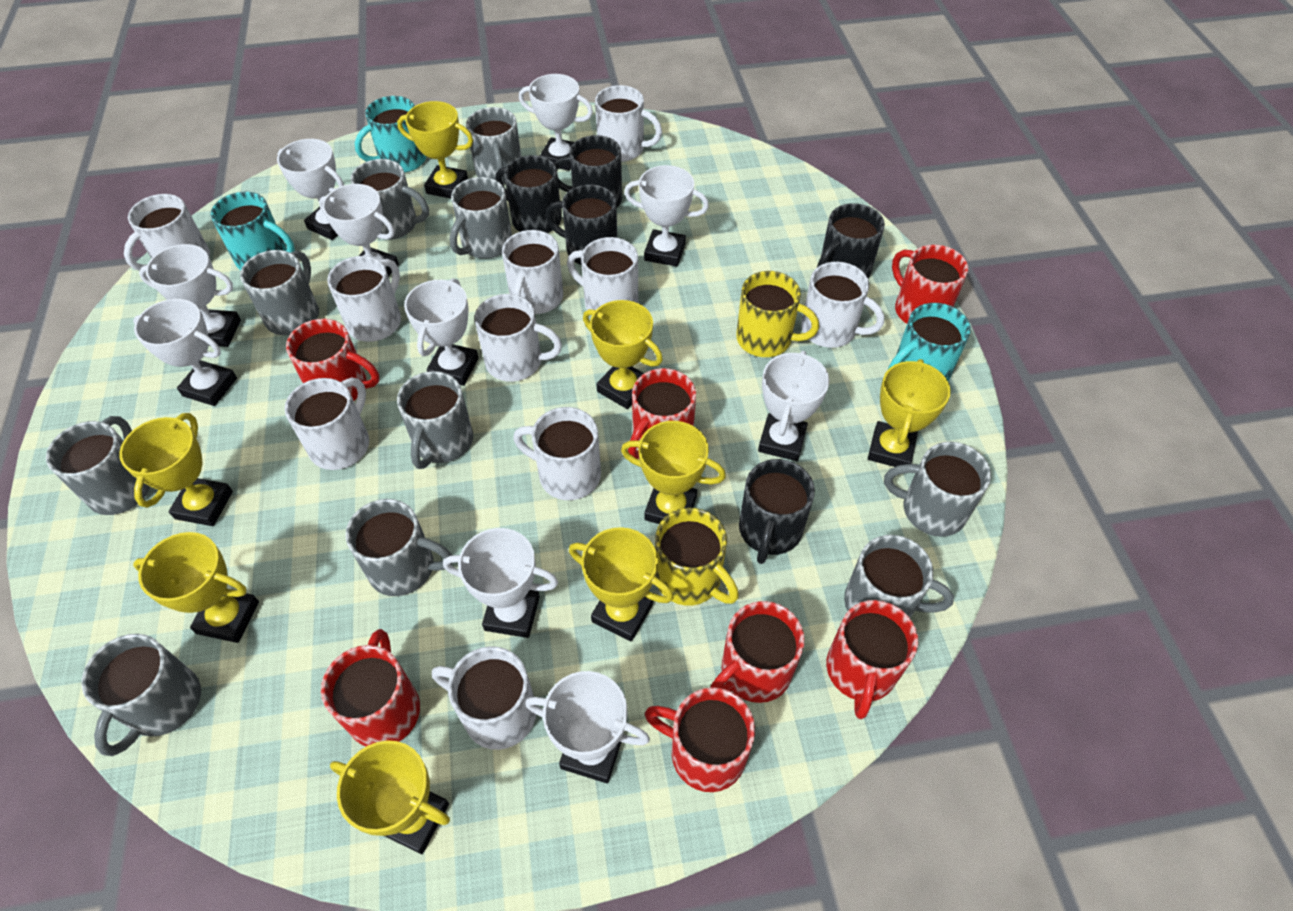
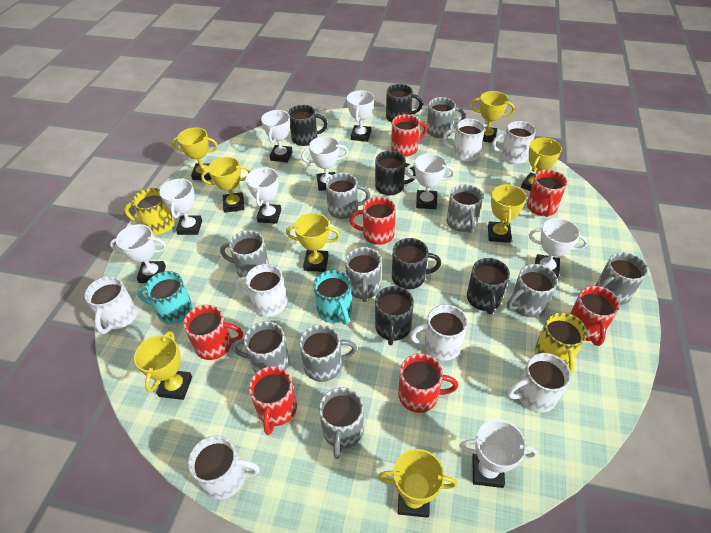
black mug: [495,155,562,233] [546,185,617,265] [554,135,622,207] [739,459,815,564] [817,203,885,278] = 5 -> [288,105,328,146] [375,151,416,195] [375,286,414,345] [386,84,423,122] [392,238,441,289] [467,258,510,314] = 6
turquoise mug: [210,192,295,270] [355,96,426,173] [888,303,971,381] = 3 -> [137,271,193,324] [314,270,352,325] = 2
white mug: [124,194,210,271] [285,377,369,470] [327,256,401,342] [432,646,536,750] [475,294,562,382] [502,230,563,314] [513,407,601,500] [567,237,638,310] [595,85,662,162] [801,262,884,348] = 10 -> [84,276,137,334] [188,435,260,500] [236,264,287,317] [410,305,467,361] [443,119,485,161] [492,121,536,164] [507,353,571,413] = 7
white trophy: [133,299,237,406] [139,244,241,347] [277,139,344,240] [319,184,399,277] [404,278,479,386] [443,528,558,638] [519,74,593,171] [525,671,650,783] [624,165,709,267] [758,351,829,461] = 10 -> [110,224,166,283] [159,178,202,235] [246,167,281,224] [261,110,293,162] [301,136,348,191] [347,90,374,142] [405,153,455,209] [459,419,537,488] [529,218,588,279] = 9

